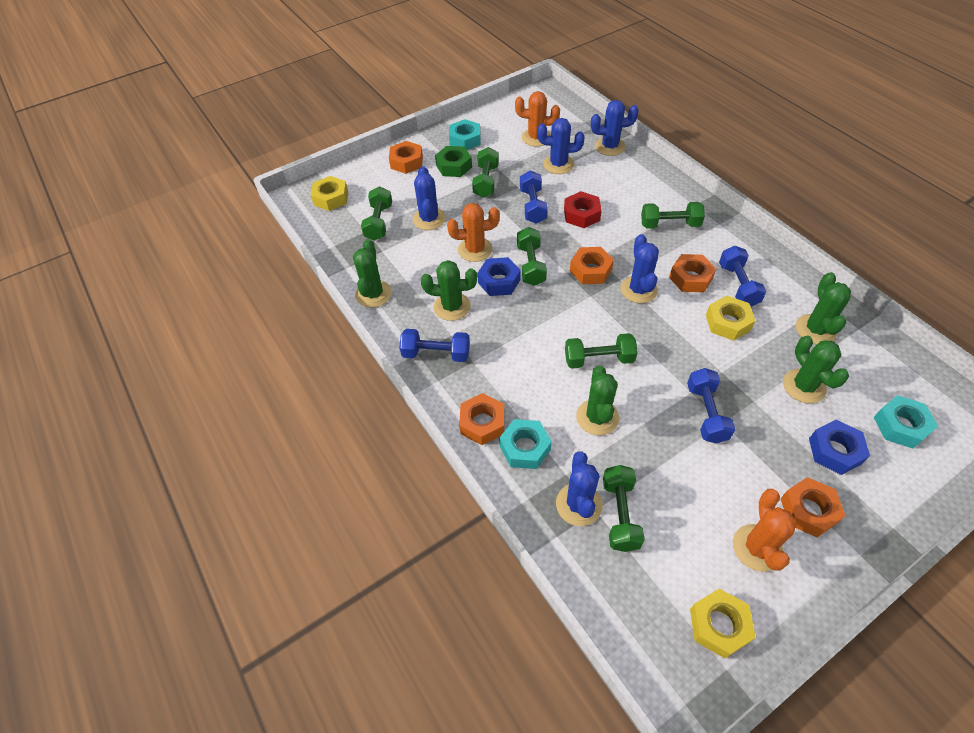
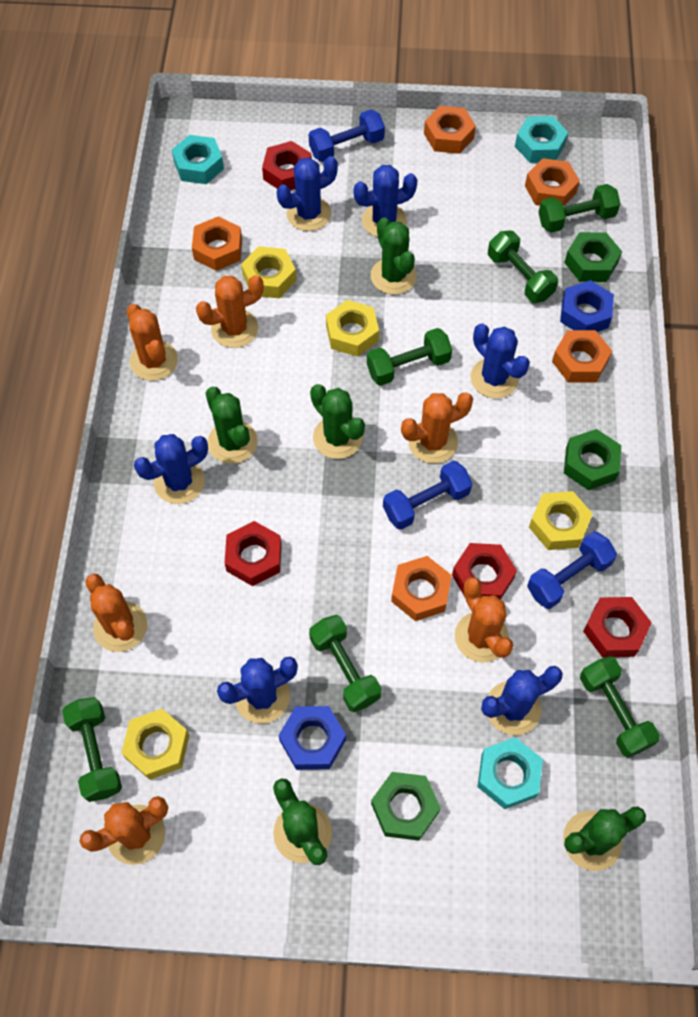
blue cactus: [413,166,446,230] [537,118,585,174] [556,451,603,526] [591,100,639,156] [620,234,659,303] = 5 -> [134,434,208,504] [217,657,298,724] [277,156,338,231] [353,165,418,237] [471,323,530,398] [481,666,563,735] = 6
blue dumbbell: [399,329,470,362] [520,170,548,224] [687,368,735,443] [719,246,766,306] = 4 -> [309,109,385,162] [383,461,472,530] [527,532,617,609] = 3
green nut: [435,146,472,177] = 1 -> [371,772,441,841] [564,232,622,282] [564,429,621,490] = 3
orange cactus: [447,203,500,262] [515,91,560,147] [733,489,797,572] = 3 -> [79,796,168,865] [85,574,147,652] [127,304,178,381] [196,275,264,348] [401,392,473,463] [455,577,514,663] = 6
red nut: [564,191,602,228] = 1 -> [225,521,282,586] [262,141,312,190] [452,543,517,600] [583,597,652,657] = 4
yellow nut: [311,176,348,211] [690,589,756,658] [706,295,755,341] = 3 -> [121,709,189,780] [241,246,296,298] [326,300,379,357] [529,491,593,550] = 4

